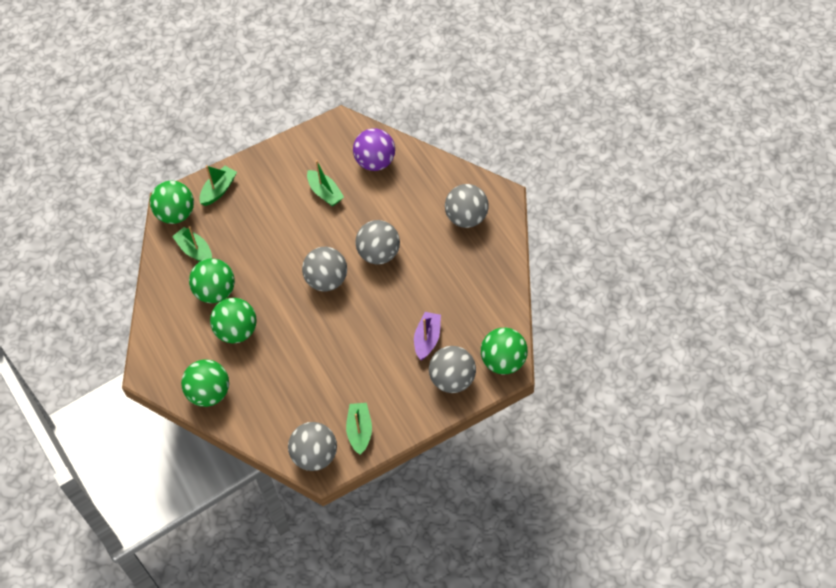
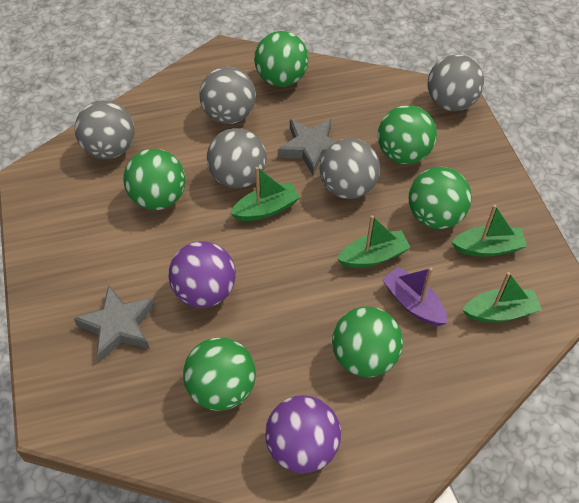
green ball: [150,181,194,224] [181,359,229,407] [189,259,235,303] [210,298,257,343] [481,328,528,374] = 5 -> [123,149,186,210] [183,337,256,411] [254,31,309,87] [332,307,403,377] [378,105,437,164] [409,167,472,229] = 6
grey star: none = 0 -> [74,286,155,362] [278,119,336,175] = 2
purple ball: [353,128,395,171] = 1 -> [169,241,236,308] [265,395,341,473] = 2

